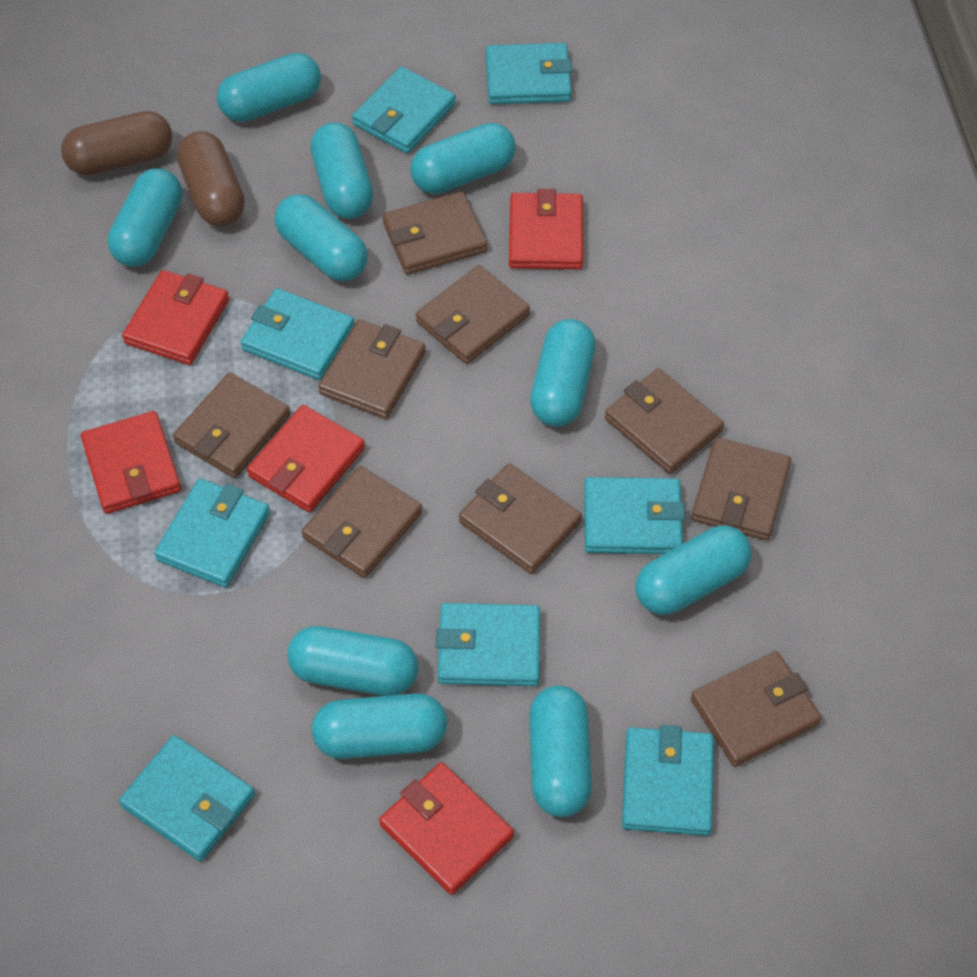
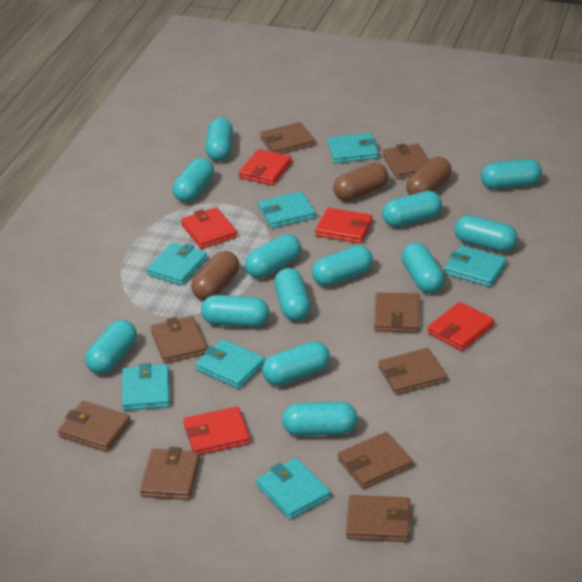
brown capsule: [61,111,172,175] [177,131,245,226] = 2 -> [191,251,239,300] [333,163,388,201] [406,157,451,195] = 3
turquoise capsule: [108,168,182,267] [217,53,321,122] [275,194,368,281] [287,626,418,696] [310,123,373,219] [312,693,447,759] [411,123,516,194] [529,686,592,817] [530,319,596,427] [635,525,752,615] = 10 -> [85,320,137,374] [172,158,214,202] [201,295,269,327] [205,118,233,161] [245,234,301,278] [262,341,330,386] [274,268,311,321] [282,402,358,436] [312,245,373,286] [382,191,442,227] [401,242,445,293] [454,215,518,252] [481,159,542,189] = 13
turquoise wallet: [119,735,255,861] [154,479,270,588] [241,288,355,380] [352,66,456,153] [436,603,540,686] [486,43,572,104] [584,477,685,554] [622,725,714,836] = 8 -> [122,363,170,411] [146,242,207,286] [195,339,265,389] [256,458,331,520] [258,191,316,228] [327,133,378,163] [444,245,507,287] = 7

